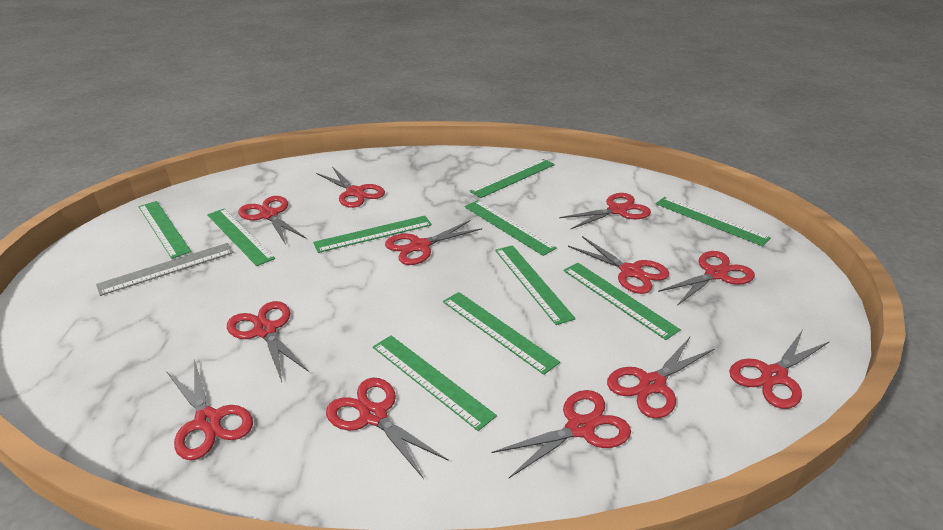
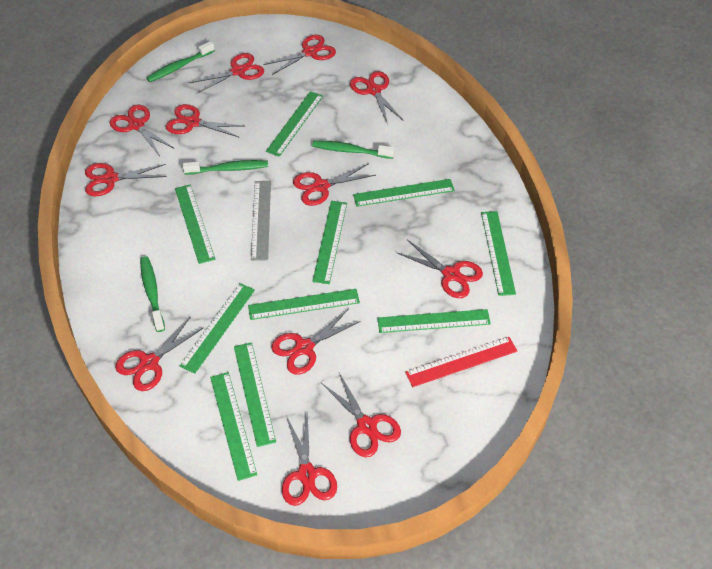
green toothbrush: none = 0 -> [140,256,165,332] [147,41,215,82] [183,160,268,175] [312,141,395,159] = 4
red ruler: none = 0 -> [405,337,517,387] = 1

